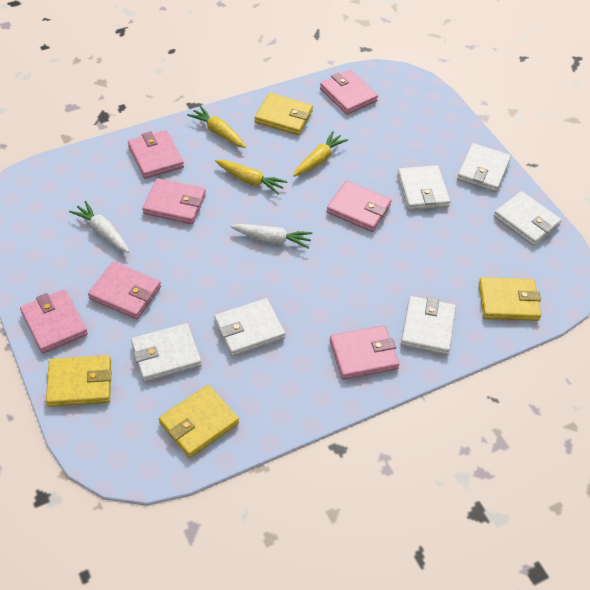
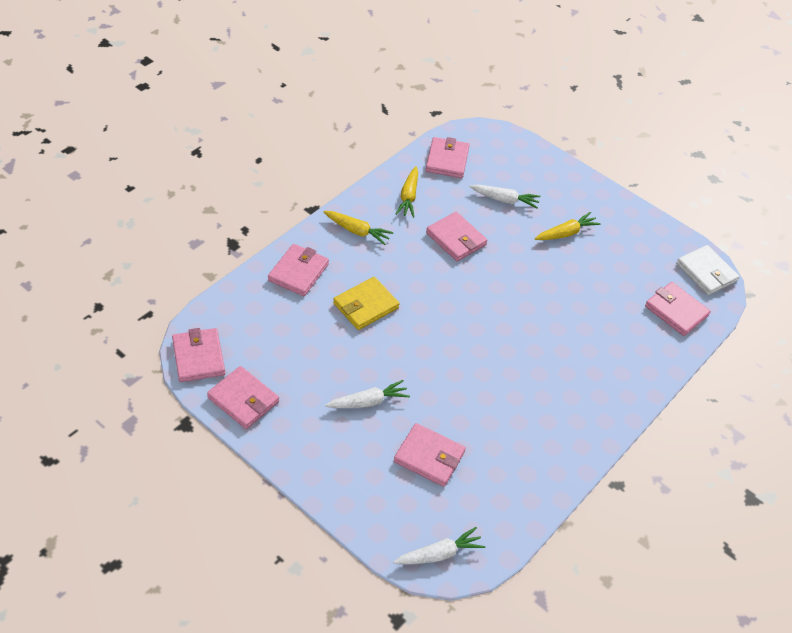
white carrot: [69,201,130,253] [231,224,313,249] = 2 -> [325,380,410,408] [393,527,485,565] [469,185,540,209] = 3
white wallet: [131,323,202,382] [214,298,285,356] [397,165,450,210] [401,296,456,355] [457,143,511,192] [494,191,562,246] = 6 -> [676,245,740,295] = 1
yellow wallet: [46,355,111,407] [159,385,239,458] [255,93,313,135] [479,277,541,321] = 4 -> [333,277,399,330] = 1

